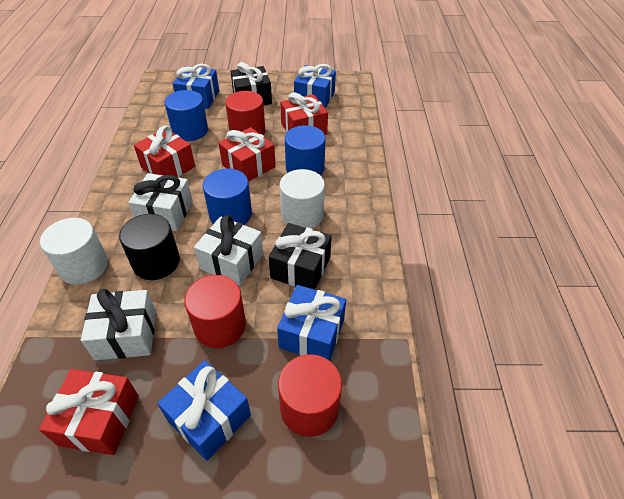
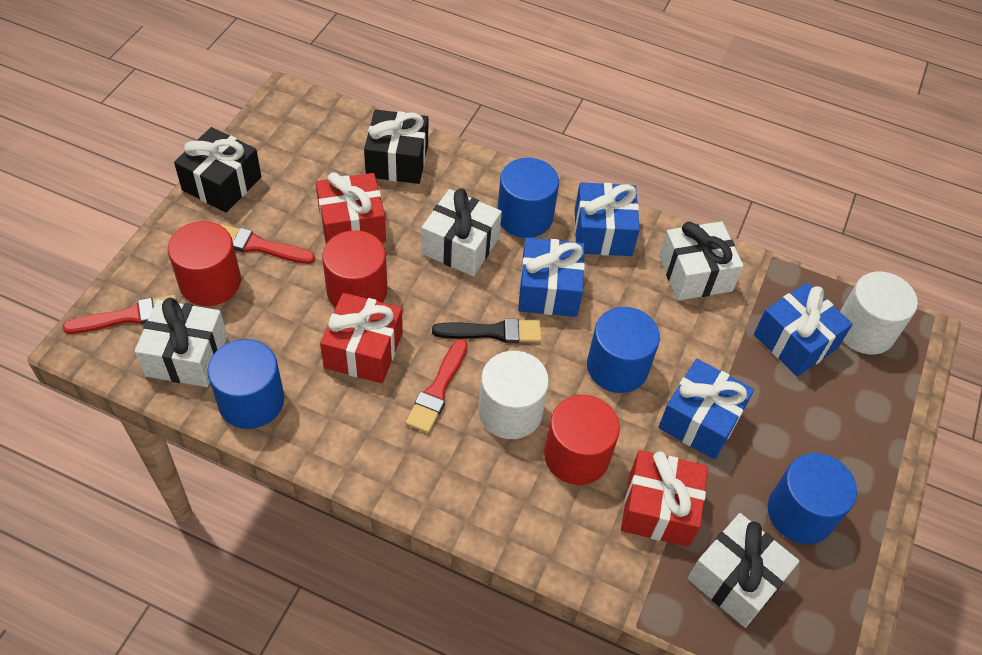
black brush: none = 0 -> [432,318,542,343] = 1
black cylinder: [119,214,180,280] = 1 -> none = 0
blue cylinder: [165,90,208,141] [203,169,252,225] [285,125,326,176] = 3 -> [207,339,284,429] [497,158,559,238] [587,307,660,393] [768,453,857,544] = 4
red brush: none = 0 -> [63,295,177,334] [221,224,315,264] [406,339,468,433] = 3
red gift: [39,369,139,455] [134,125,195,177] [219,127,276,182] [280,92,328,135] = 4 -> [316,172,386,244] [320,293,403,383] [621,450,708,547] = 3
white gift: [81,289,156,360] [128,173,193,231] [194,215,263,286] = 3 -> [134,298,227,387] [422,189,502,276] [659,221,743,301] [688,513,799,628] = 4

